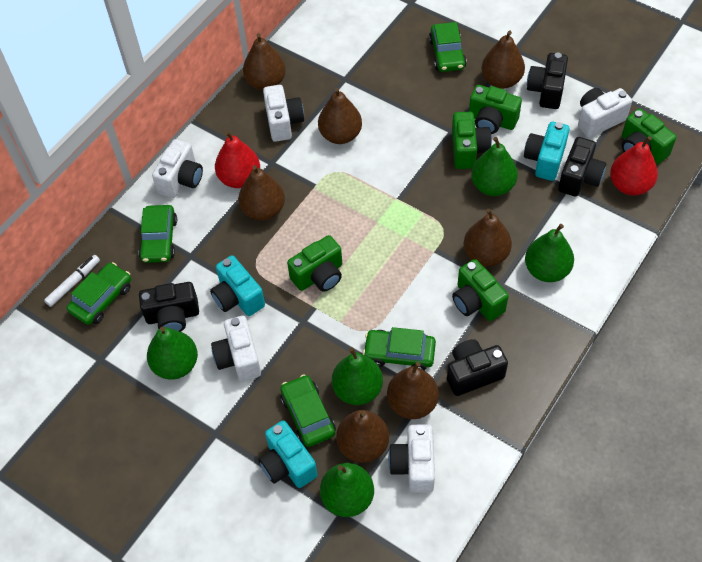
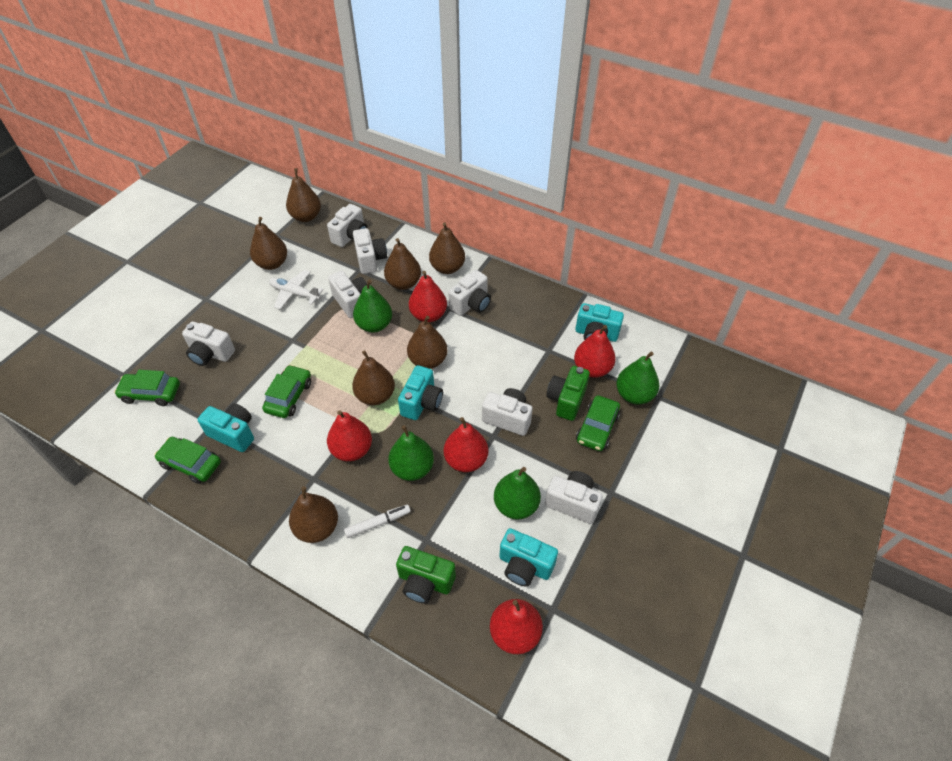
black camera: [139,282,199,332] [447,339,508,396] [527,53,568,109] [558,137,606,197] = 4 -> none = 0
green camera: [287,235,342,292] [452,112,492,169] [452,259,509,321] [469,85,522,134] [622,108,676,164] = 5 -> [396,546,456,604] [546,366,590,421] = 2
green car: [67,262,131,325] [139,205,177,263] [280,374,336,447] [363,327,436,371] [429,22,467,72] = 5 -> [114,370,180,406] [155,437,221,484] [262,365,311,418] [576,395,620,451] = 4
green pear: [147,327,198,380] [320,463,374,517] [332,348,383,405] [471,137,518,196] [525,224,574,282] = 5 -> [353,279,392,333] [388,425,434,481] [494,467,541,520] [616,352,659,405] = 4
red pear: [215,131,260,188] [610,136,658,196] = 2 -> [327,410,372,461] [409,271,447,322] [444,417,488,472] [490,599,543,654] [574,325,616,378] = 5
turquoise camera: [210,255,265,316] [258,420,318,488] [524,122,570,181] = 3 -> [197,403,254,452] [398,365,443,420] [499,528,558,587] [575,303,624,342] = 4
white camera: [152,139,203,198] [211,316,261,381] [263,85,304,142] [388,424,435,493] [578,88,632,138] = 5 -> [182,321,235,366] [327,204,368,247] [328,271,367,318] [353,228,387,274] [448,270,491,316] [482,388,533,436] [545,471,602,524] = 7
white plane: none = 0 -> [269,270,324,310] = 1

